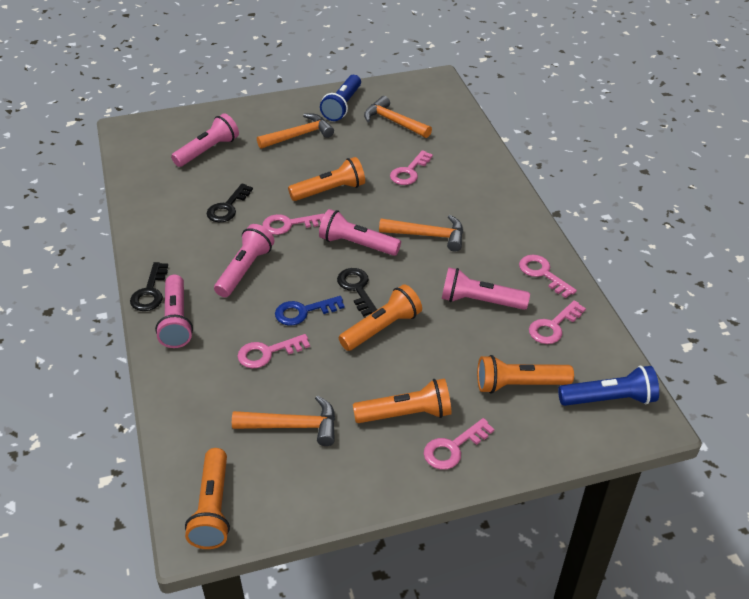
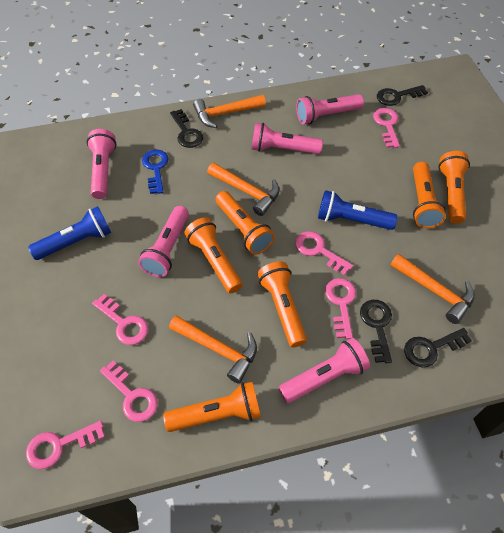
black key: [130,262,168,311] [207,184,253,222] [337,268,377,317] = 3 -> [170,109,203,148] [360,300,392,363] [377,85,428,106] [404,328,472,367] = 4
orange flashlight: [185,448,230,549] [288,157,365,201] [339,284,422,351] [353,379,452,423] [477,355,574,394] = 5 -> [163,382,261,432] [184,217,242,293] [216,191,275,255] [257,261,307,347] [413,162,446,229] [438,151,470,224] = 6

